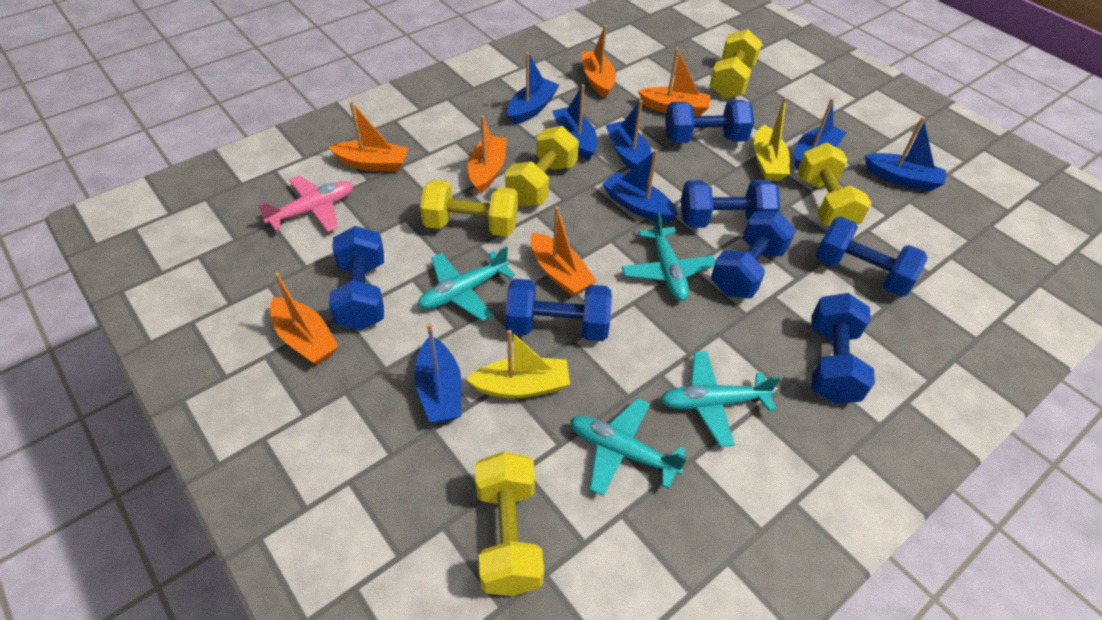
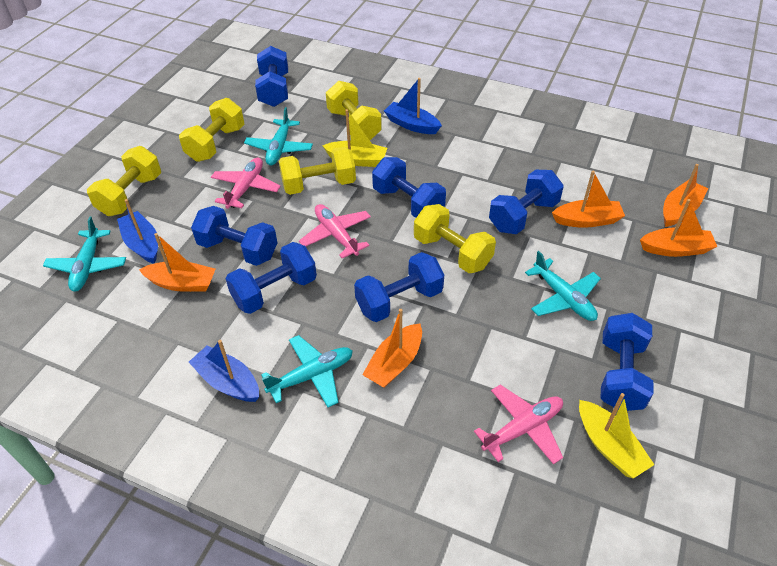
blue boat: [415,323,462,423] [507,52,559,125] [552,84,597,160] [603,149,678,223] [606,100,652,170] [794,98,846,169] [865,117,946,191] = 7 -> [117,199,158,264] [189,340,259,402] [384,78,442,134] = 3
orange boat: [270,273,339,365] [329,101,409,172] [468,115,507,194] [531,207,597,297] [581,25,616,98] [638,48,711,116] = 6 -> [139,233,216,292] [362,309,422,388] [552,171,625,228] [640,199,718,257] [663,164,708,227] = 5
pink plane: [258,175,353,232] = 1 -> [211,158,281,209] [299,204,371,258] [474,384,563,464] = 3

